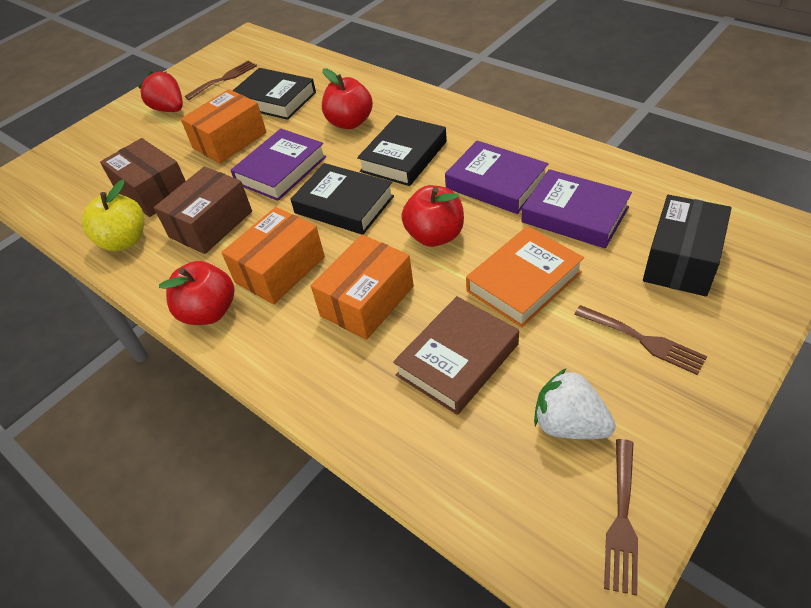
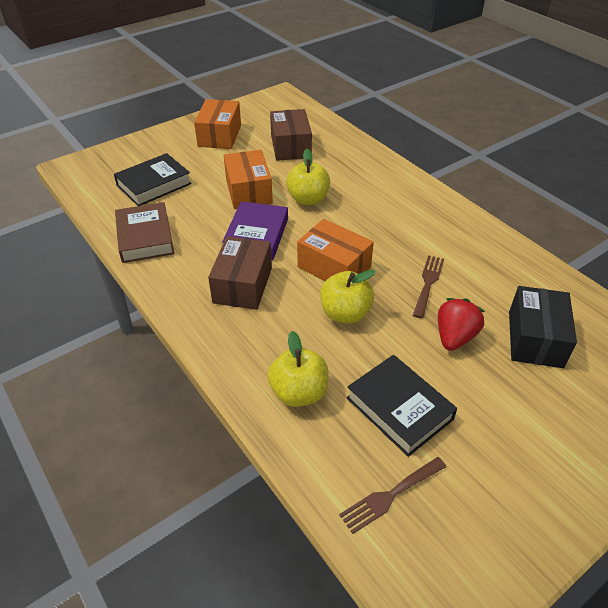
black book: [233,68,316,120] [291,163,394,235] [357,115,447,186] = 3 -> [114,153,192,206] [347,355,457,457] = 2
brown fork: [185,61,257,100] [574,305,707,375] [604,439,638,596] = 3 -> [339,457,446,534] [413,255,444,318] = 2
orange book: [466,226,584,327] = 1 -> none = 0
purple book: [231,129,326,201] [445,141,548,214] [521,169,632,248] = 3 -> [222,201,288,261] = 1
red apple: [159,261,234,325] [322,68,373,129] [401,185,464,247] = 3 -> none = 0
white strawberry: [534,368,616,439] = 1 -> none = 0
yellow apple: [82,180,144,251] = 1 -> [268,331,329,407] [286,149,330,205] [320,270,376,323] = 3

